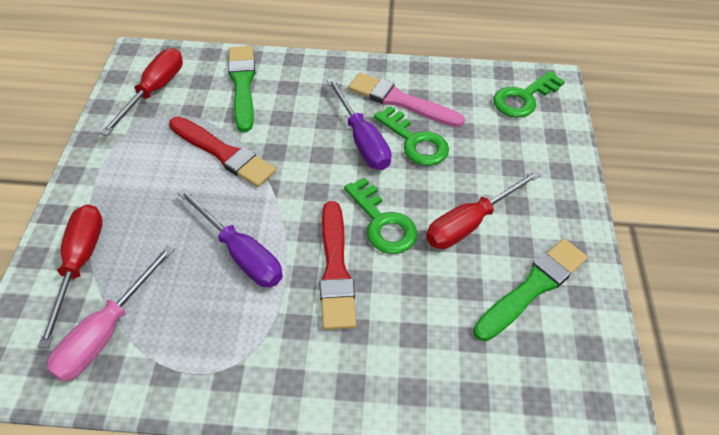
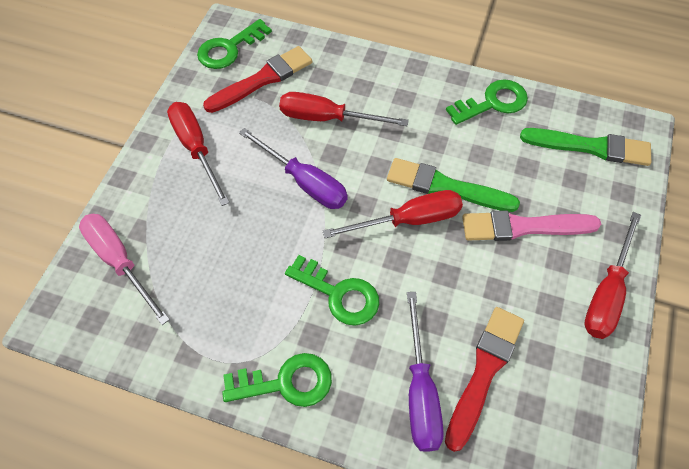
green key: [344,178,417,254] [374,106,449,166] [494,71,565,117] = 3 -> [197,19,272,69] [222,353,332,407] [285,255,379,326] [446,79,528,125] = 4
red screwdriver: [38,204,103,348] [100,48,183,136] [426,170,541,249] = 3 -> [167,102,230,206] [279,92,409,126] [323,190,463,238] [584,212,641,339] = 4

